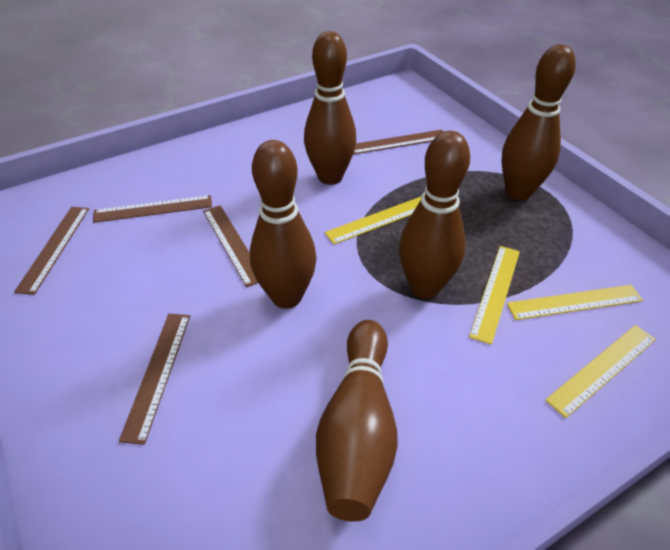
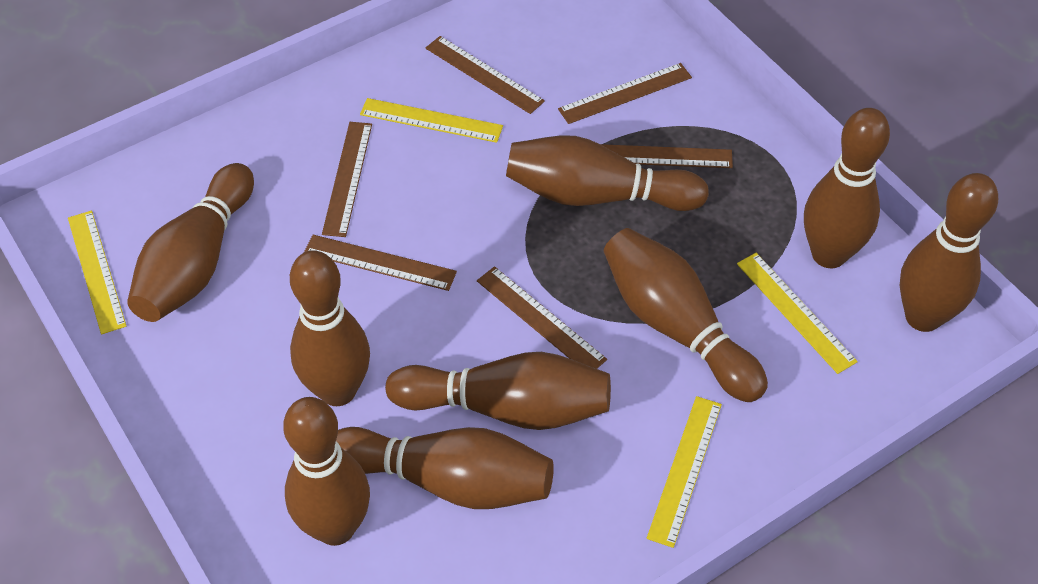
brown bowling pin: [250,140,316,309] [304,31,356,185] [316,320,398,522] [399,131,470,299] [501,44,576,200] = 5 -> [127,163,254,322] [283,397,370,546] [290,250,370,406] [336,427,554,509] [385,352,611,430] [506,135,709,211] [604,228,768,402] [804,108,890,268] [900,173,998,332] = 9
brown ruler: [14,207,89,295] [93,195,212,223] [119,314,190,445] [203,205,258,287] [353,130,444,155] = 5 -> [304,235,457,291] [322,122,372,237] [426,36,545,114] [477,266,607,369] [558,63,692,124] [600,144,733,168] = 6

